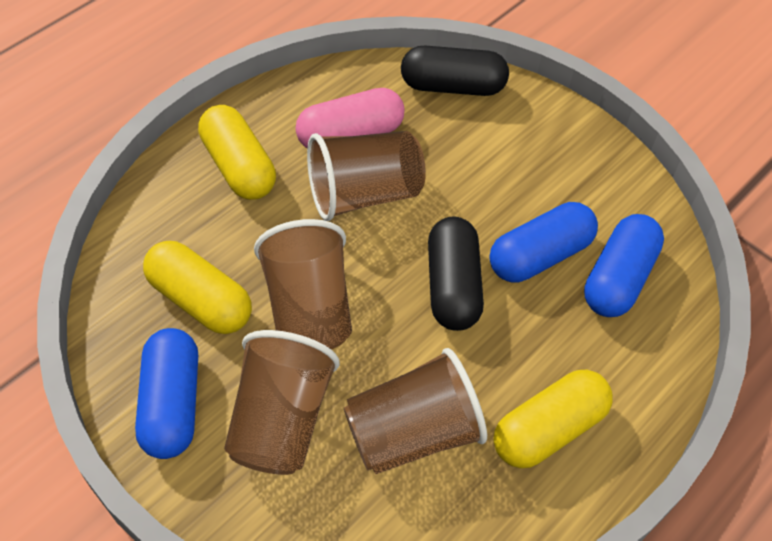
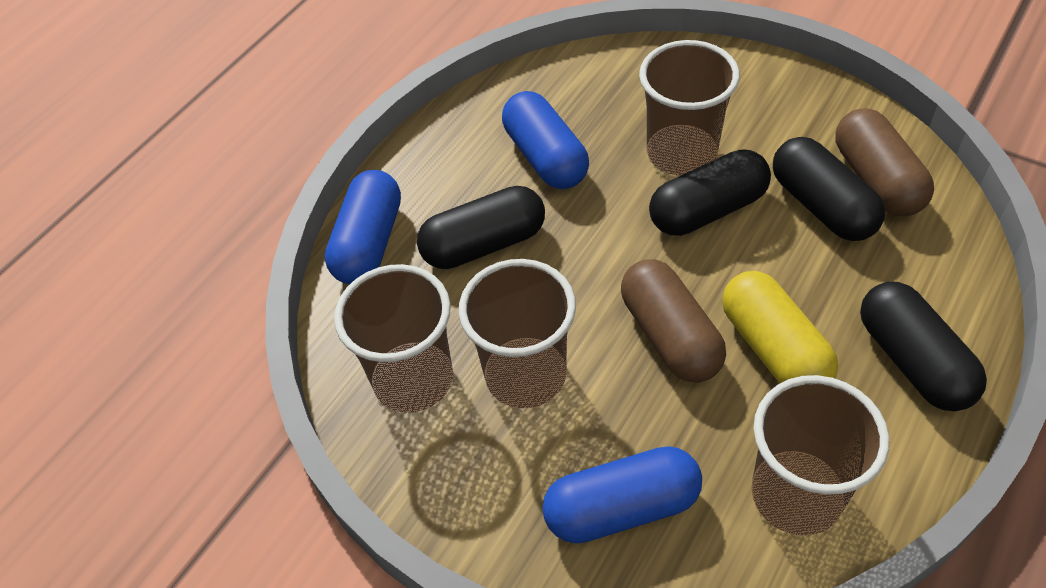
black capsule: [401,46,509,96] [428,217,484,331] = 2 -> [417,186,545,269] [649,149,771,236] [773,137,885,241] [860,282,987,411] = 4
brown capsule: none = 0 -> [621,259,726,383] [835,108,934,216] = 2
pink capsule: [295,88,405,148] = 1 -> none = 0
yellow capsule: [143,241,252,334] [198,105,276,200] [493,369,613,468] = 3 -> [722,271,838,383] = 1

